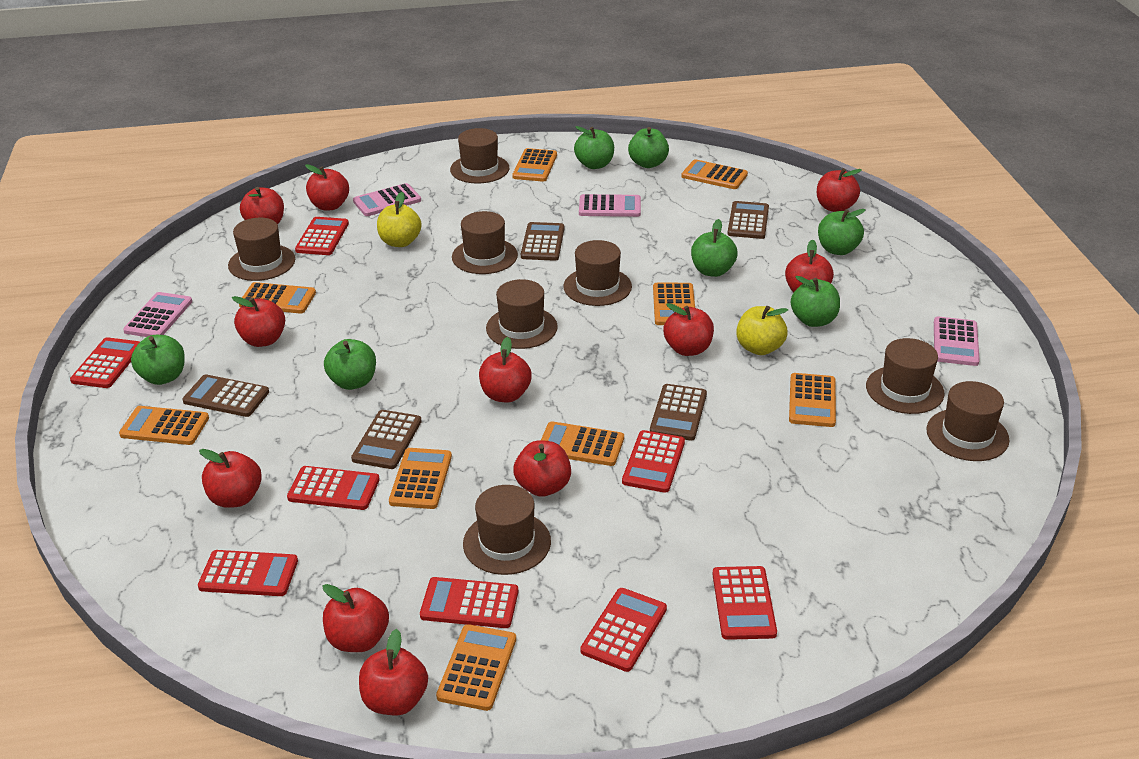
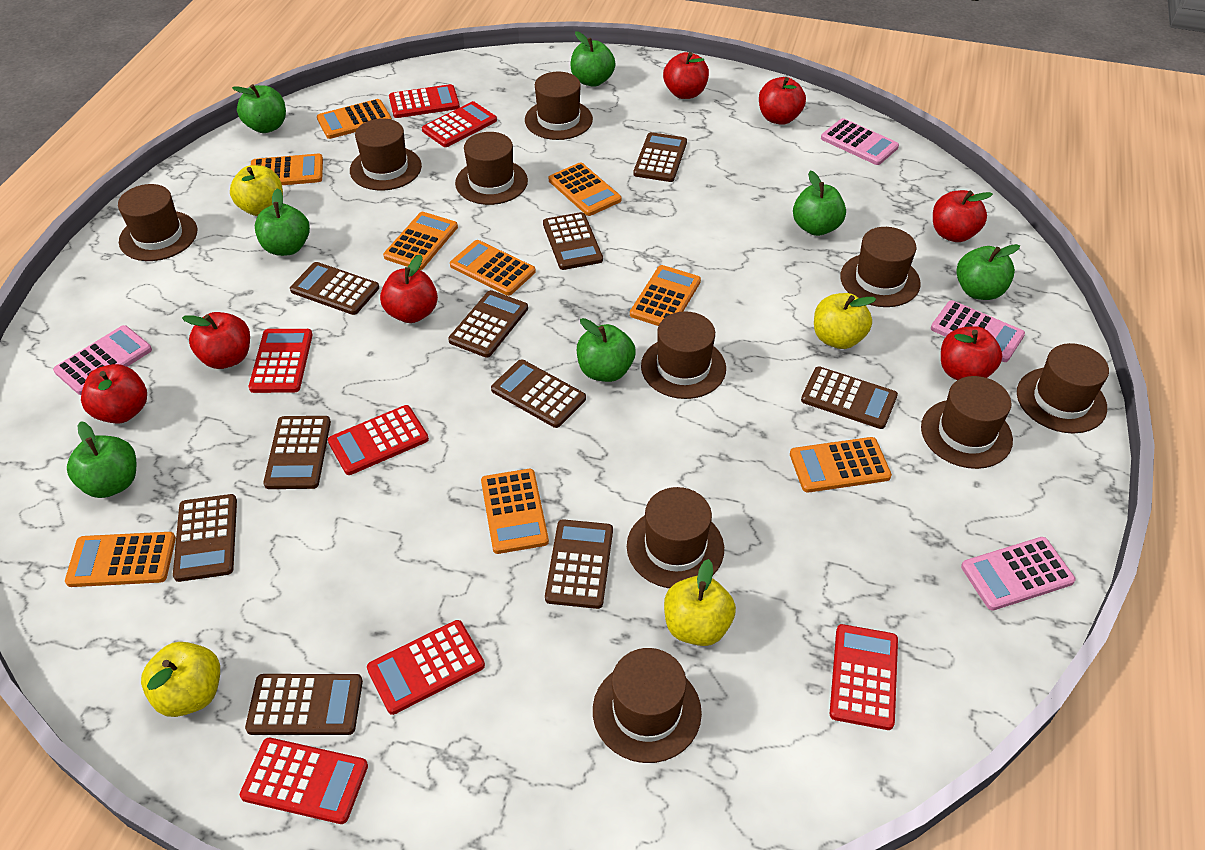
brown calculator: [182,374,269,417] [351,410,422,469] [521,222,564,261] [650,384,707,440] [728,201,769,239] = 5 -> [173,494,237,582] [245,674,363,735] [263,416,331,489] [290,262,379,315] [448,290,528,358] [491,359,586,428] [543,212,603,270] [545,519,613,609] [633,132,687,182] [801,366,898,429] = 10
brown hat: [228,218,295,281] [450,128,509,184] [452,211,518,274] [463,485,551,575] [486,279,558,349] [563,240,632,306] [866,338,945,414] [927,381,1010,461] = 8 -> [118,184,197,261] [350,118,422,191] [455,132,528,205] [525,72,593,140] [593,648,702,763] [627,487,724,588] [641,311,726,399] [840,227,921,307] [921,376,1013,469] [1017,343,1109,433] = 10
red apple: [199,449,262,508] [232,296,285,347] [240,187,284,225] [305,164,349,210] [323,584,389,652] [359,629,428,715] [479,337,532,402] [513,440,571,497] [663,303,714,356] [785,239,834,293] [817,168,862,212] = 11 -> [81,364,147,424] [182,312,250,369] [380,254,438,323] [663,52,709,99] [759,77,806,125] [933,190,993,242] [941,326,1002,380] = 7
red calculator: [70,337,140,388] [198,550,298,596] [287,466,380,510] [295,217,349,255] [420,577,518,628] [580,588,667,672] [622,430,685,493] [712,566,777,640] = 8 -> [240,738,368,824] [249,329,313,393] [328,405,429,475] [367,620,485,715] [389,84,460,118] [422,101,497,147] [830,624,898,730] = 7
yellow apple: [377,192,422,247] [736,306,788,355] = 2 -> [141,642,220,717] [230,165,283,216] [664,559,736,646] [814,293,876,349] = 4

